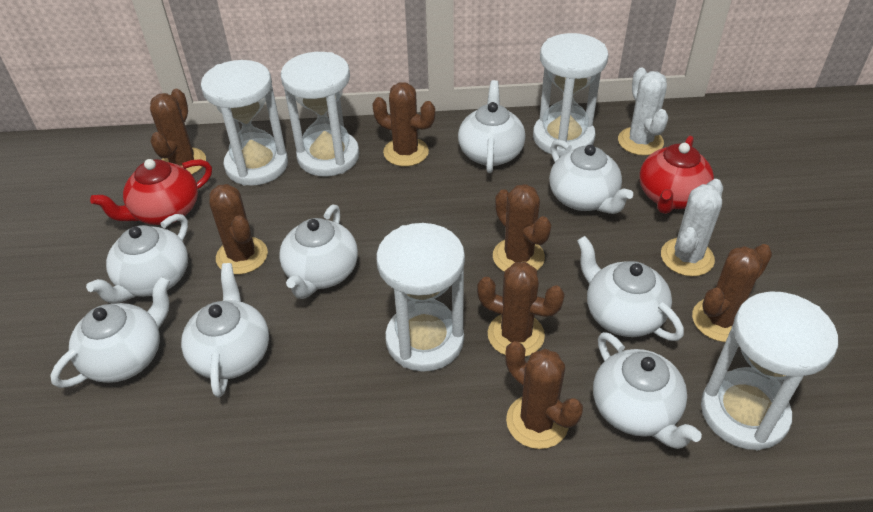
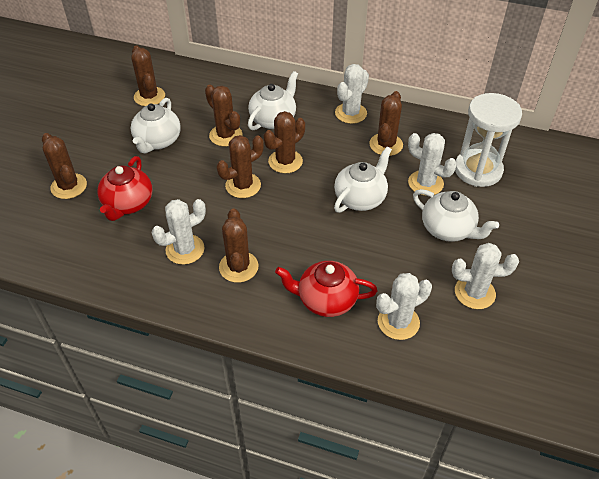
white cactus: [618,67,668,156] [661,179,723,276] = 2 -> [152,199,206,265] [335,64,369,124] [376,273,432,340] [408,133,457,196] [452,243,519,309] = 5
white hourglass: [201,60,288,186] [281,52,359,176] [376,223,465,372] [533,33,608,157] [701,291,838,450] = 5 -> [455,93,522,187] = 1
white teapot: [50,276,170,388] [86,214,188,304] [181,263,269,397] [279,204,358,299] [458,80,525,173] [549,140,633,214] [577,236,684,341] [593,332,702,449] = 8 -> [131,98,181,154] [248,71,298,130] [334,147,392,213] [413,189,499,242] = 4

